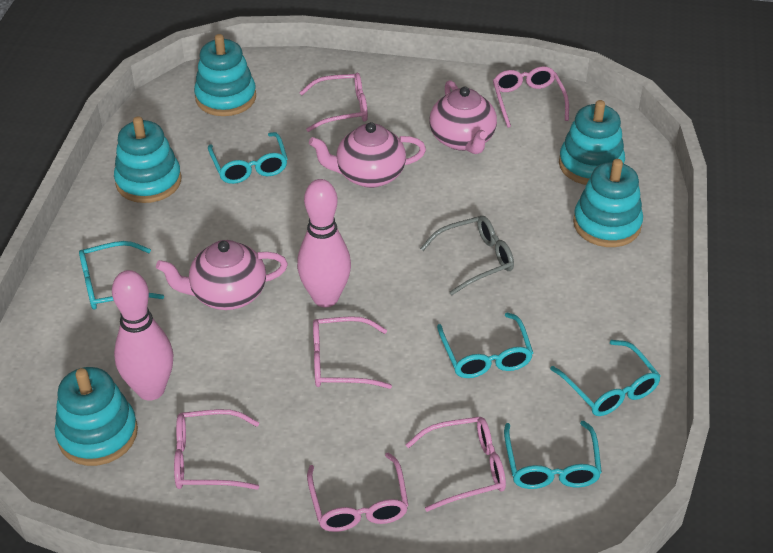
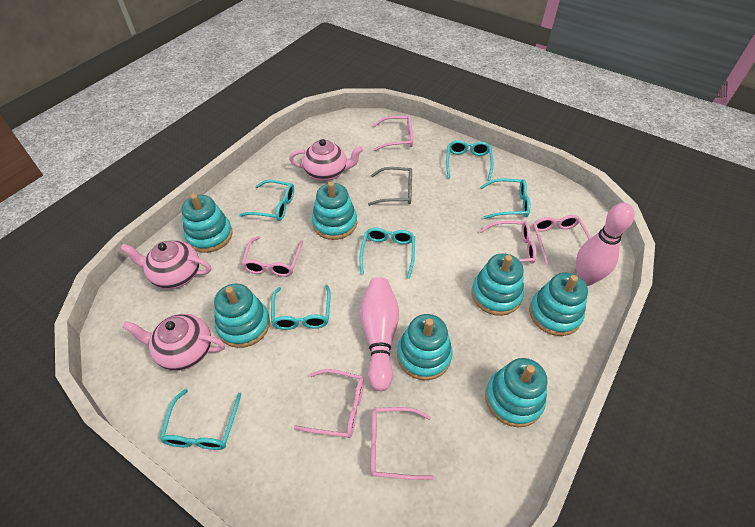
turquoise glasses: [79,241,164,310] [208,132,288,184] [437,312,533,378] [504,421,602,489] [550,340,661,416] = 5 -> [160,389,241,450] [239,180,294,221] [271,285,331,330] [359,228,415,279] [446,140,493,181] [480,178,530,219] = 6
turquoise stacking toy: [55,367,138,466] [114,116,181,203] [194,34,256,116] [559,100,625,185] [573,159,643,247] = 5 -> [182,194,233,253] [214,284,270,348] [312,182,357,240] [397,314,453,380] [471,253,524,316] [485,358,547,427] [529,273,588,336] = 7

